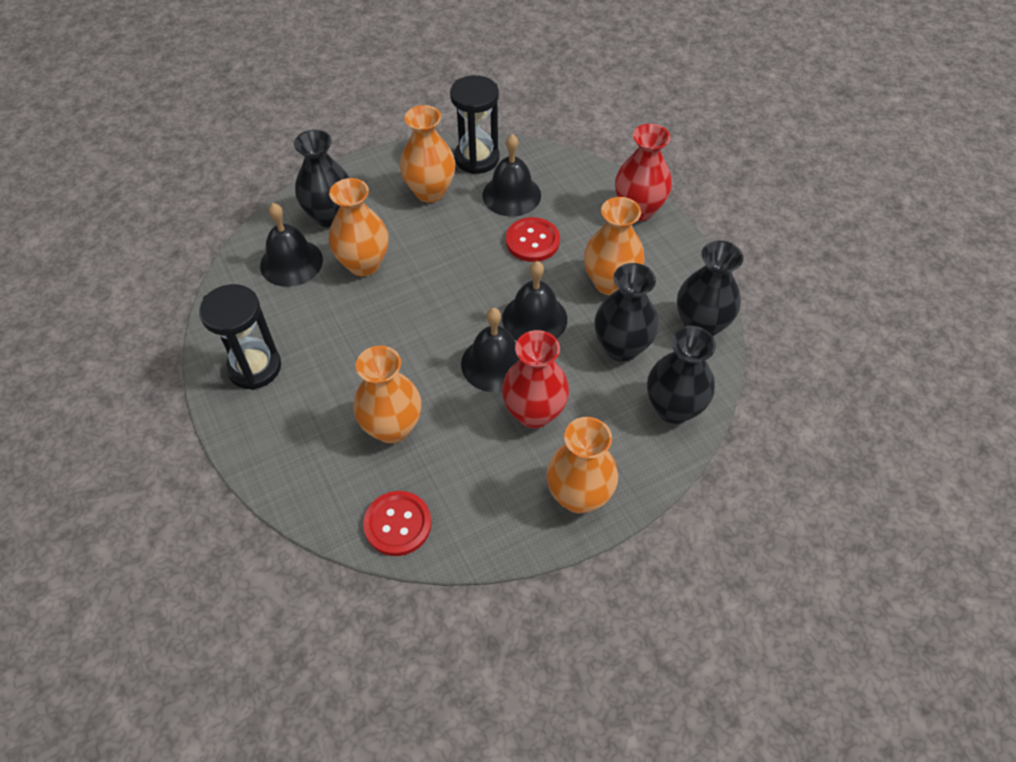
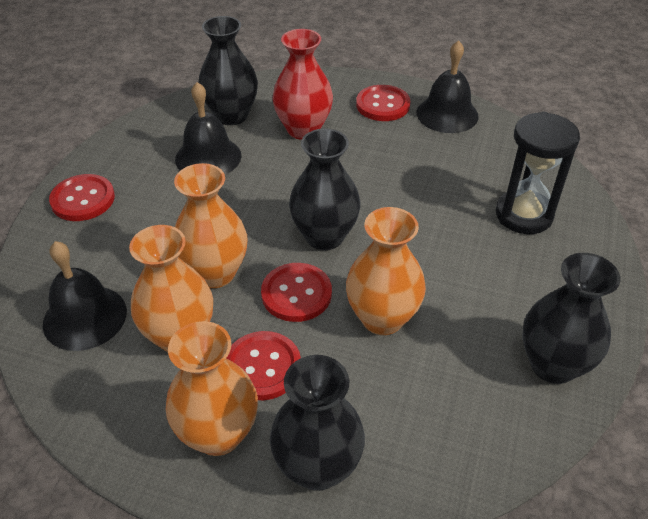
black bell: [260,203,323,287] [461,308,520,392] [483,134,541,217] [502,261,567,341] = 4 -> [43,241,127,351] [175,82,241,175] [416,40,479,133] = 3
black hourglass: [199,284,281,390] [450,75,499,174] = 2 -> [496,112,580,234] = 1
orange vase: [329,178,389,276] [353,346,422,444] [400,105,456,203] [546,417,618,514] [584,197,645,295] = 5 -> [129,225,213,352] [166,321,258,456] [174,163,247,288] [346,207,426,335] = 4
red button: [363,491,432,556] [506,217,560,262] = 2 -> [49,174,115,221] [227,331,301,400] [261,263,332,322] [356,85,410,121] = 4
red vase: [502,330,569,428] [615,124,672,221] = 2 -> [272,29,333,140] = 1

